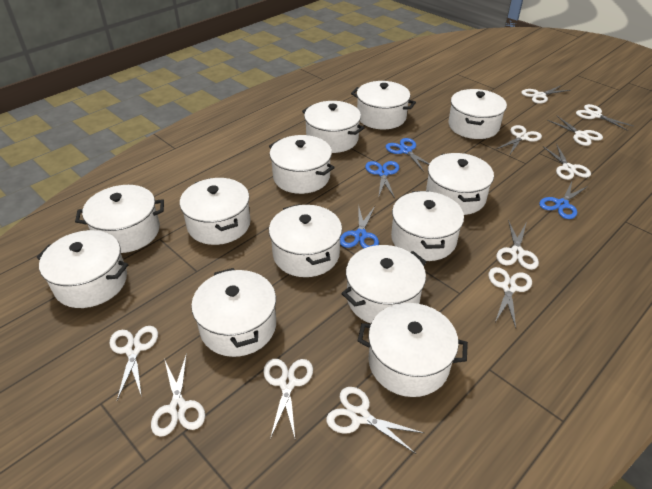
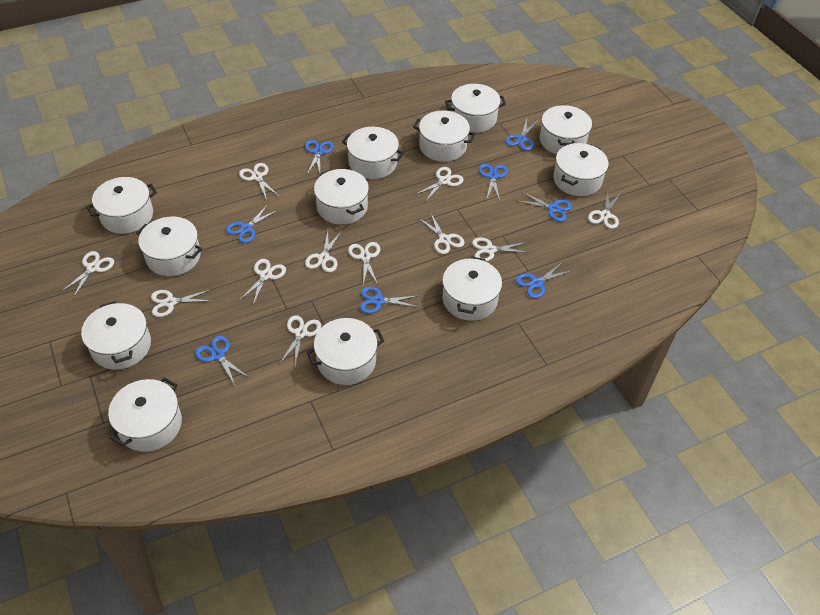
blue scissors: [340,204,379,248] [365,161,399,198] [386,138,430,172] [539,182,588,219] = 4 -> [195,336,249,385] [226,206,278,243] [305,140,334,174] [360,287,419,314] [479,164,508,201] [506,117,538,151] [516,263,571,298] [519,192,572,222] = 8
white pot: [37,230,128,308] [75,185,164,253] [180,178,251,245] [191,268,276,357] [269,135,335,194] [269,204,342,277] [302,101,364,153] [341,245,426,323] [351,81,416,129] [358,303,468,397] [391,191,464,261] [426,153,494,215] [448,89,507,139] = 13 -> [81,301,151,370] [86,177,157,234] [108,378,182,452] [136,217,202,276] [307,318,384,385] [314,169,369,225] [342,127,404,179] [413,111,475,162] [442,256,502,321] [445,84,506,133] [540,105,592,154] [553,143,609,196] = 12

